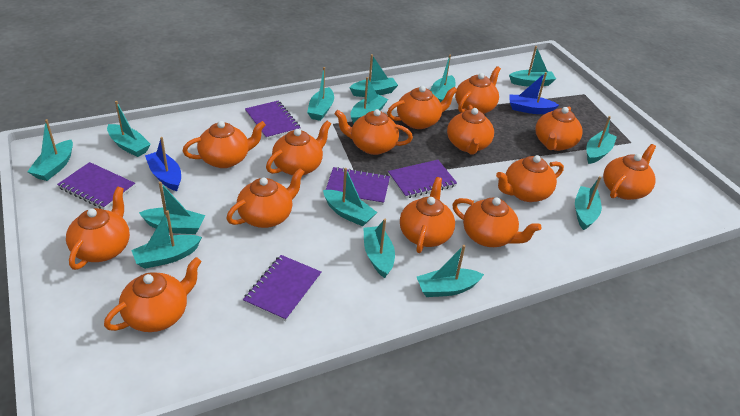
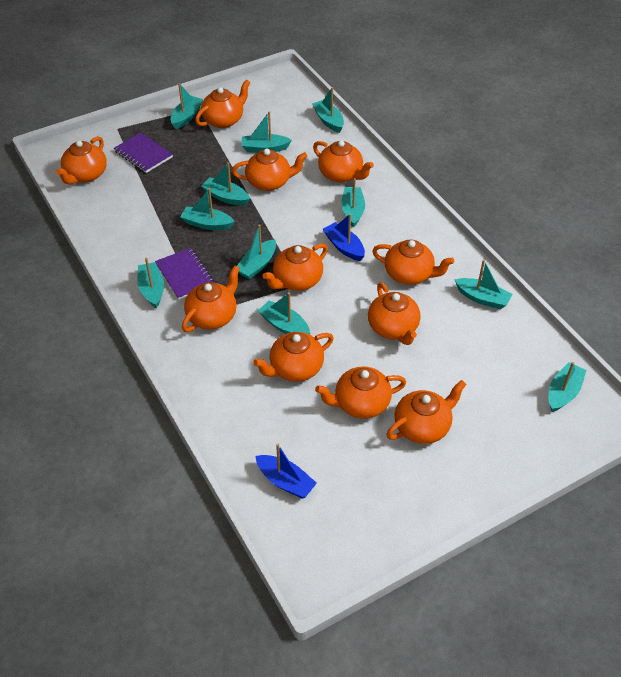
orange teapot: [66,187,130,270] [104,257,202,332] [183,121,266,168] [226,168,304,228] [266,121,331,176] [334,109,413,155] [387,86,457,129] [400,177,455,253] [447,105,494,155] [452,197,541,247] [455,66,501,114] [496,155,564,202] [535,107,583,151] [603,144,656,200] = 14 -> [56,136,107,184] [182,266,240,332] [195,80,251,128] [232,149,308,191] [253,332,334,382] [263,243,328,291] [313,140,374,182] [315,366,406,419] [368,282,421,345] [372,240,454,285] [387,380,466,444] = 11
purple notebook: [57,162,135,210] [243,255,321,322] [245,101,301,140] [326,167,390,205] [388,160,457,199] = 5 -> [114,133,173,173] [155,248,214,300] = 2
turquoise boat: [27,119,73,181] [107,101,151,157] [131,210,202,269] [139,182,205,234] [307,67,334,121] [323,168,377,226] [349,54,398,97] [350,77,388,124] [363,219,395,278] [417,245,484,297] [430,55,456,102] [509,46,556,87] [575,176,602,230] [587,116,617,164] = 14 -> [137,258,164,308] [171,83,203,129] [181,188,235,230] [201,162,250,206] [237,224,276,279] [242,112,292,153] [258,292,310,334] [312,87,344,133] [341,178,365,228] [455,259,513,309] [548,362,587,412] = 11

